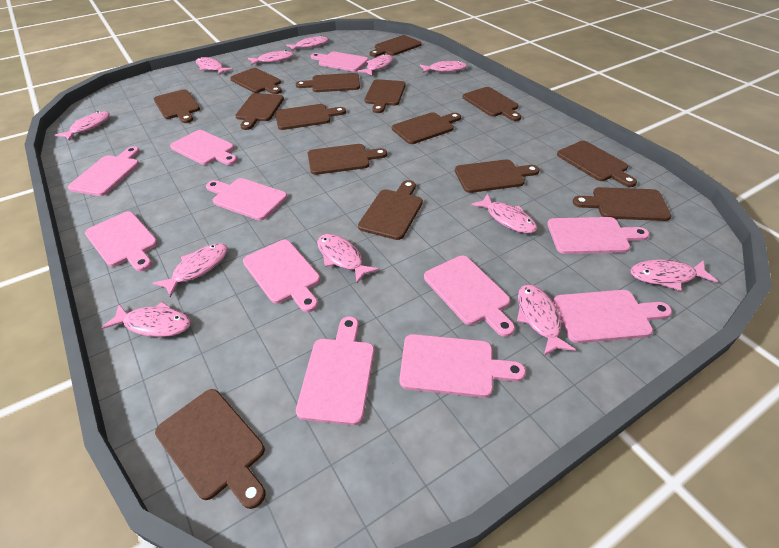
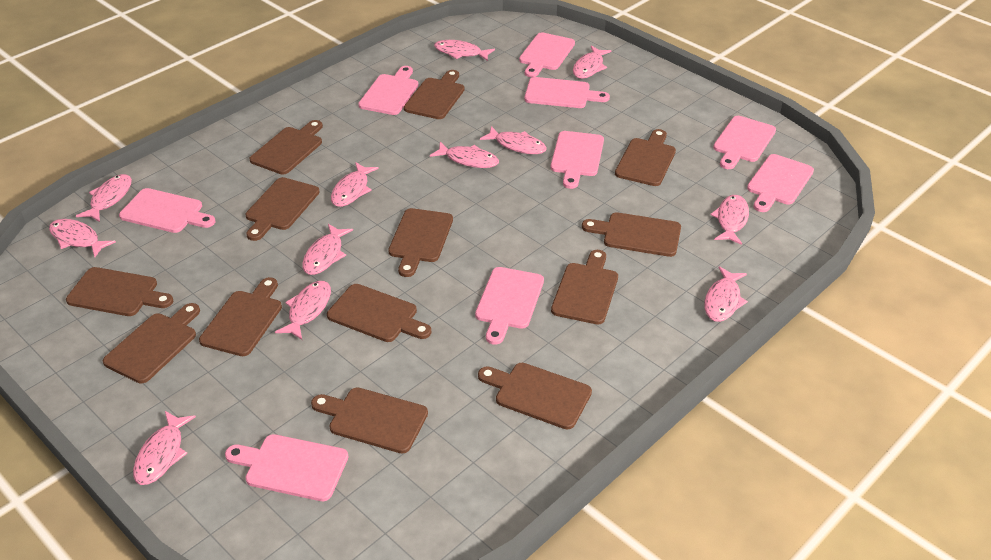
brown cutting board: [154,89,200,123] [155,389,266,509] [230,68,282,94] [235,93,284,130] [275,104,346,130] [296,73,360,92] [307,144,387,175] [358,180,423,240] [365,79,406,113] [370,35,422,57] [392,112,461,144] [455,159,540,193] [463,87,521,121] [557,141,637,187] [573,187,672,221] = 15 -> [66,267,173,316] [103,303,200,383] [199,277,282,356] [246,177,320,241] [250,120,323,174] [311,388,428,454] [327,284,431,342] [388,208,453,277] [404,70,465,119] [478,363,592,429] [551,250,618,325] [582,212,681,257] [615,129,676,186] = 13
pink cutting board: [68,146,140,196] [85,211,158,271] [170,130,237,165] [206,178,287,220] [243,240,320,312] [296,316,374,425] [311,52,369,72] [400,334,526,398] [424,256,515,337] [547,217,649,254] [553,290,672,343] = 11 -> [119,188,215,233] [225,434,348,501] [358,66,419,115] [475,267,544,345] [519,33,575,77] [524,77,610,108] [551,131,604,189] [713,116,776,169] [747,154,814,212] = 9

